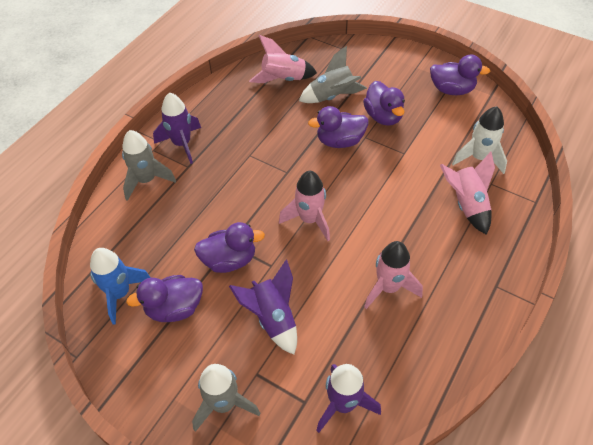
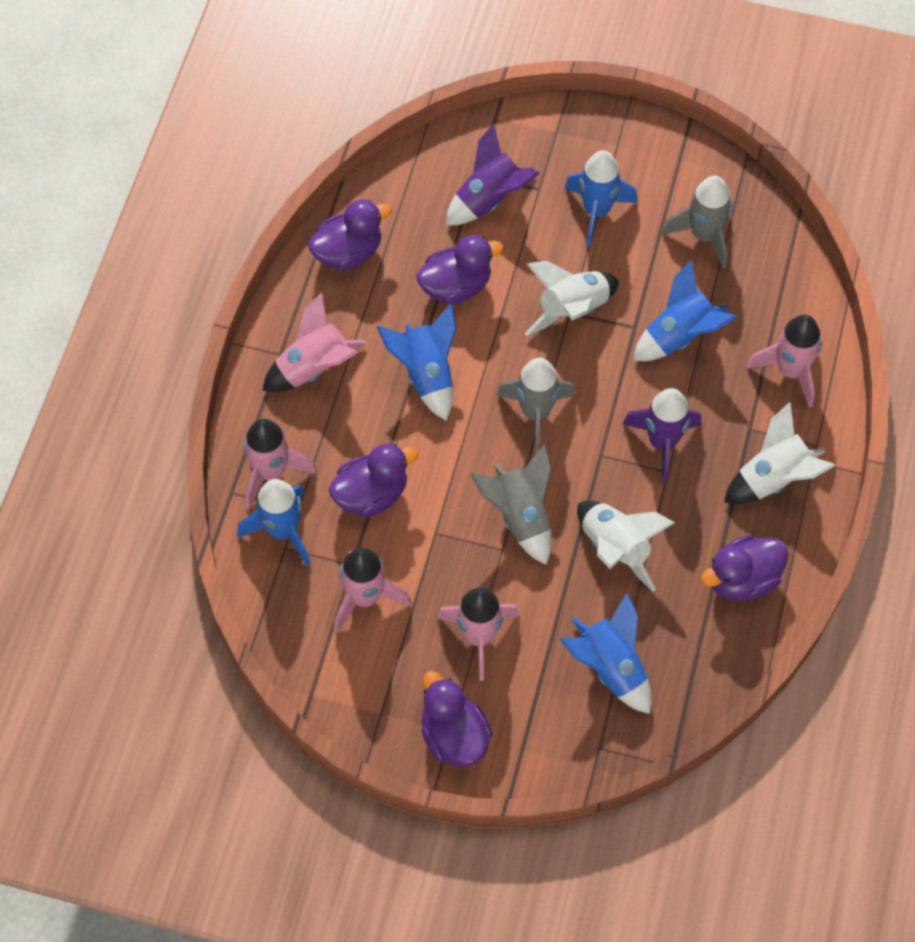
blue rocket: [90,248,151,324] = 1 -> [237,479,310,566] [377,303,457,420] [560,592,652,714] [564,150,637,247] [633,259,737,361] = 5
pink rocket: [249,35,317,83] [279,171,330,241] [364,241,423,309] [440,152,495,235] = 4 -> [243,419,317,509] [262,292,367,392] [334,548,412,633] [437,587,519,681] [746,315,822,408] = 5
purple rocket: [153,93,201,164] [229,260,297,355] [316,364,381,433] = 3 -> [446,123,540,225] [622,388,701,483] = 2
white rocket: [452,106,507,174] = 1 -> [525,261,619,336] [577,501,675,592] [724,402,835,504] = 3

